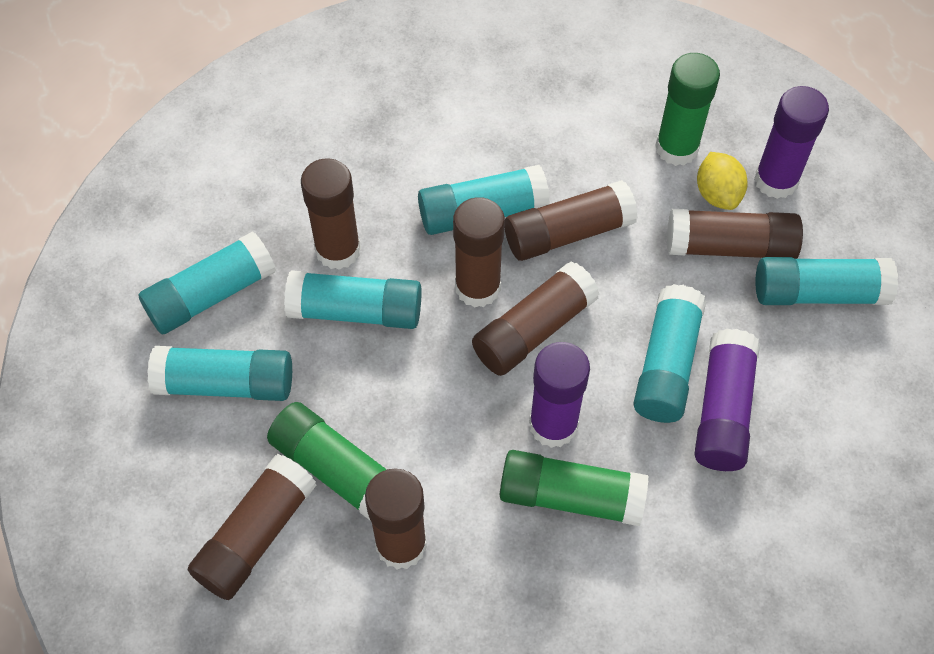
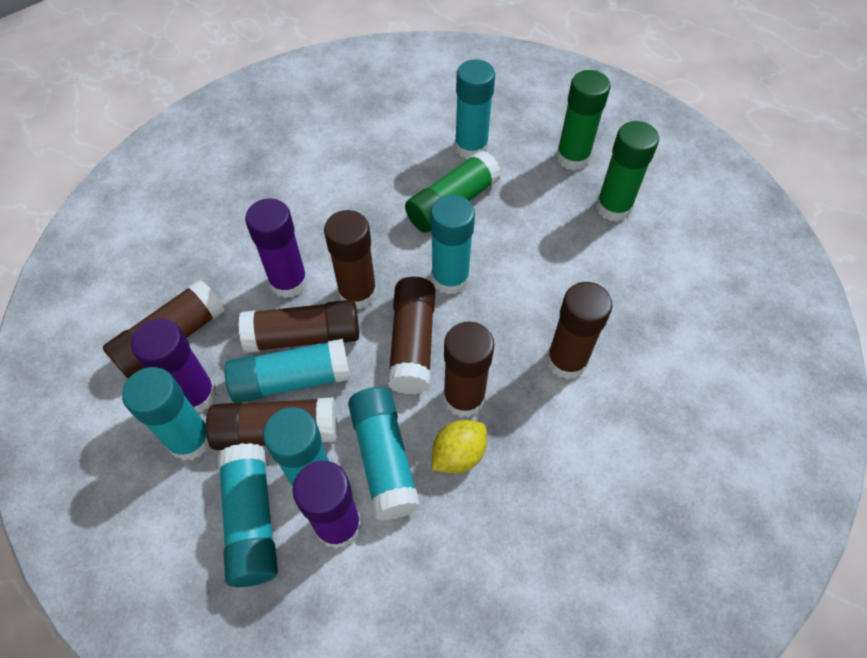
turquoise glue stick: [138,231,276,334] [147,346,292,401] [284,270,422,329] [418,165,550,235] [633,284,706,423] [755,257,898,305] = 6 -> [122,367,209,461] [217,443,278,587] [224,339,351,403] [263,407,329,489] [348,387,421,521] [430,195,475,294] [454,59,495,159] = 7

